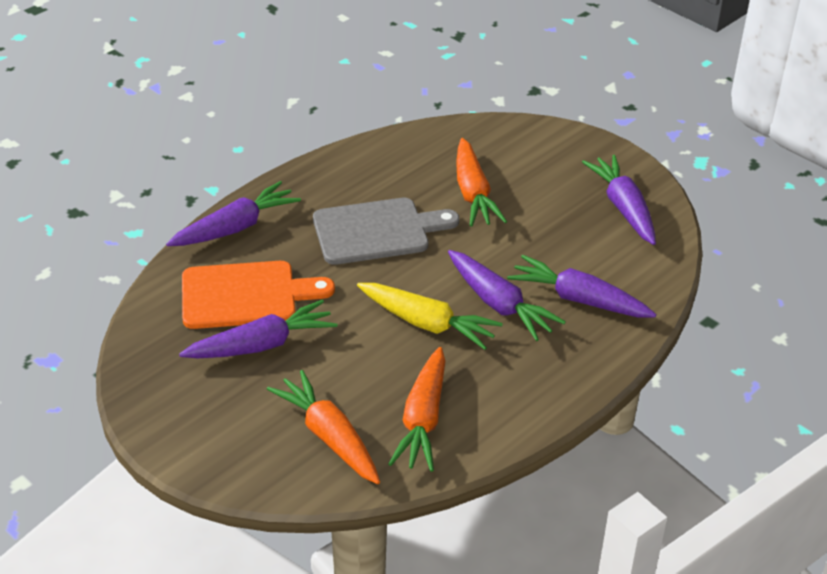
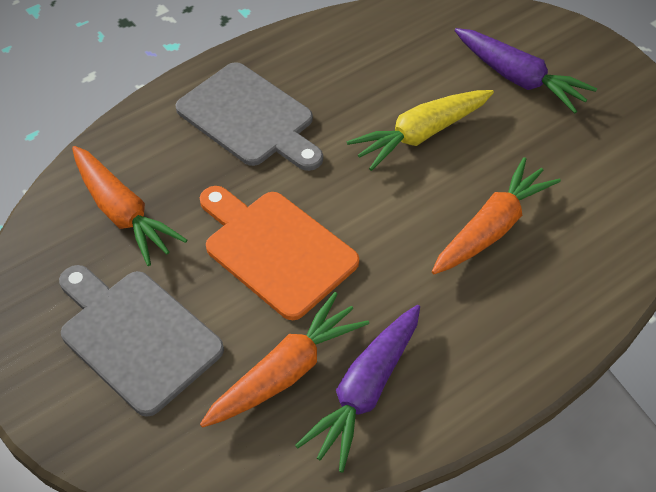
grey cutting board: [313,198,459,265] = 1 -> [59,265,224,417] [175,62,323,171] = 2
purple carrot: [166,181,301,246] [179,300,337,358] [448,250,566,341] [507,255,656,318] [582,155,656,245] = 5 -> [295,305,420,473] [455,28,597,113] = 2

